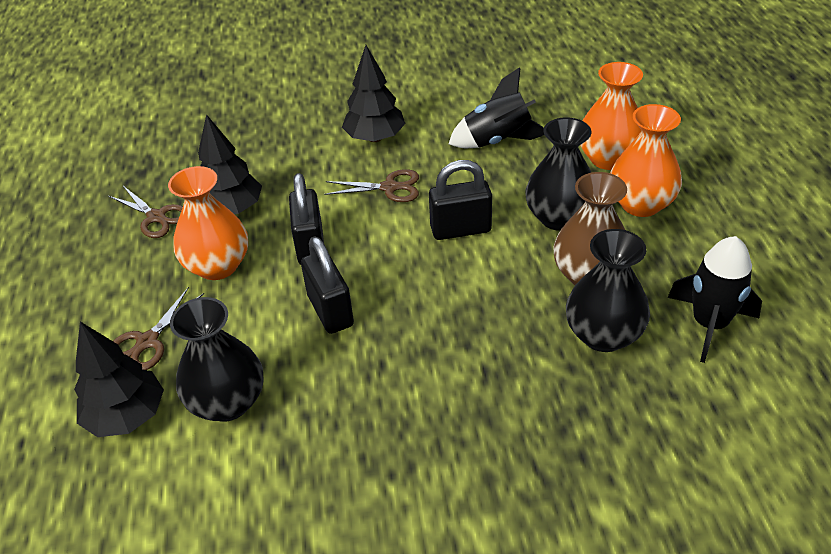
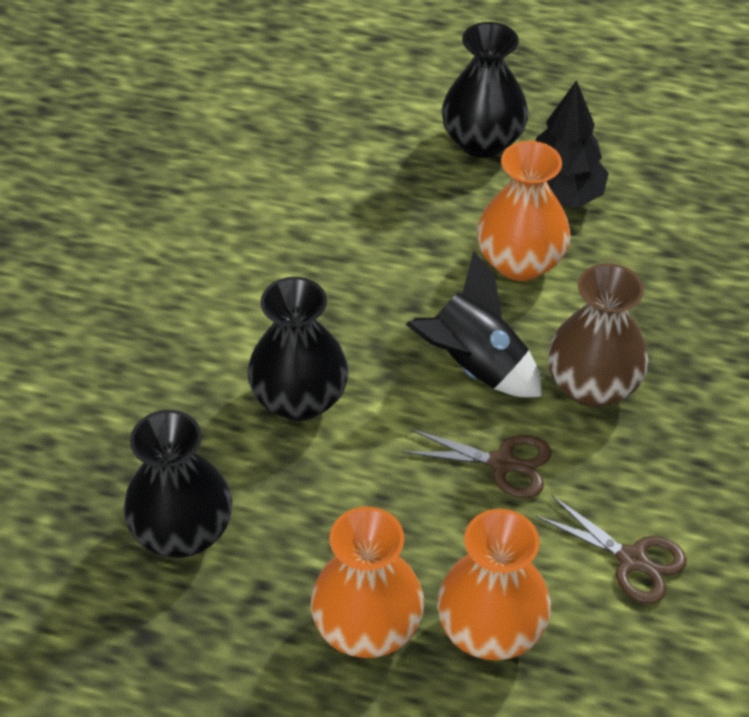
black padlock: [289,173,324,265] [301,236,354,334] [429,160,492,240] = 3 -> none = 0
black rocket: [449,67,544,148] [667,236,762,363] = 2 -> [405,251,542,398] = 1
black tree: [74,322,164,437] [198,114,262,214] [342,45,406,142] = 3 -> [536,80,609,207] = 1
brown scissors: [109,186,183,238] [113,287,204,370] [324,169,419,202] = 3 -> [402,428,552,498] [535,495,687,604] = 2

